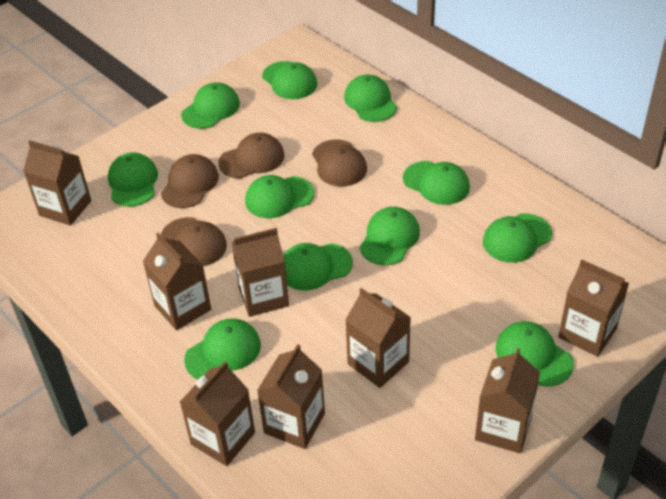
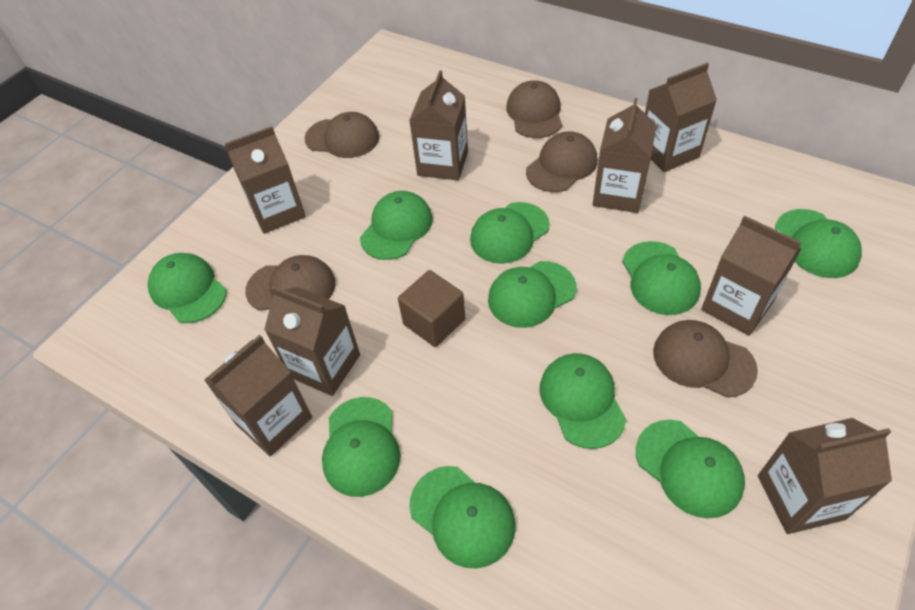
brown cap: [161,154,219,208] [161,217,227,266] [218,133,284,179] [312,140,367,186] = 4 -> [245,255,335,311] [304,112,379,158] [506,80,562,138] [526,132,598,192] [653,320,758,398] = 5
brown cube: none = 0 -> [398,270,465,347] = 1
green cap: [108,152,158,207] [181,82,240,129] [184,319,261,379] [245,175,314,218] [262,61,317,99] [283,243,353,290] [344,75,397,122] [360,207,420,265] [403,161,470,205] [483,213,552,263] [496,321,574,387] = 11 -> [148,253,227,323] [322,397,400,497] [360,191,433,260] [409,466,515,568] [470,202,550,264] [488,261,577,328] [539,353,626,449] [622,241,701,315] [636,420,745,519] [775,209,862,278] = 10

